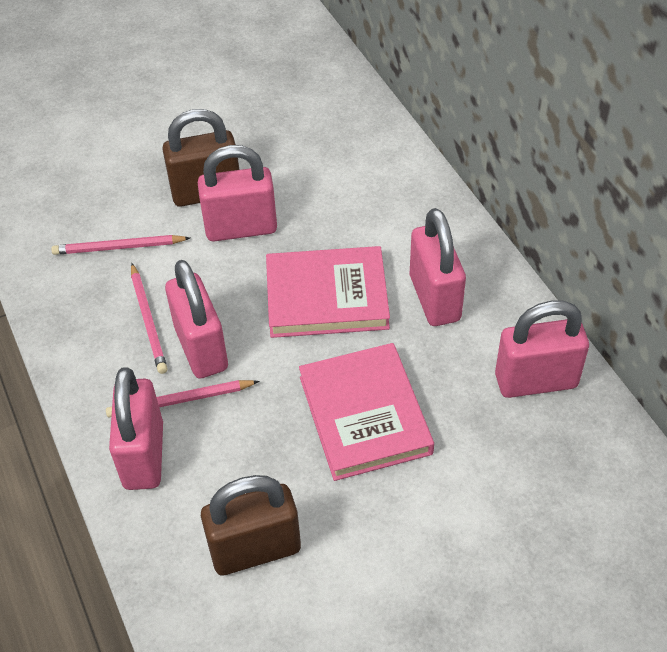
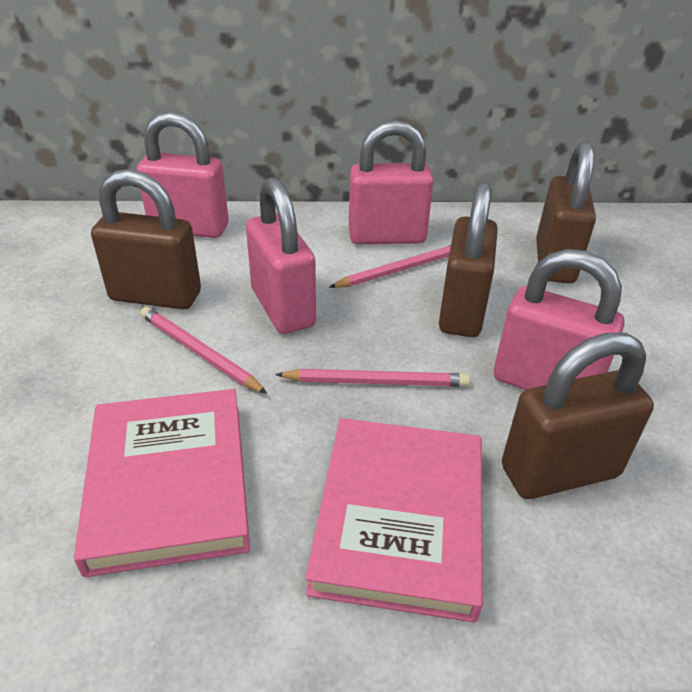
brown padlock: [162,109,239,207] [201,475,301,575] = 2 -> [91,169,201,310] [439,181,498,337] [502,333,654,499] [536,141,596,284] = 4
pink padlock: [109,367,163,490] [165,260,228,379] [198,145,277,241] [410,208,466,326] [495,300,589,398] = 5 -> [137,111,228,238] [246,177,316,334] [349,120,434,244] [494,249,624,390] = 4

